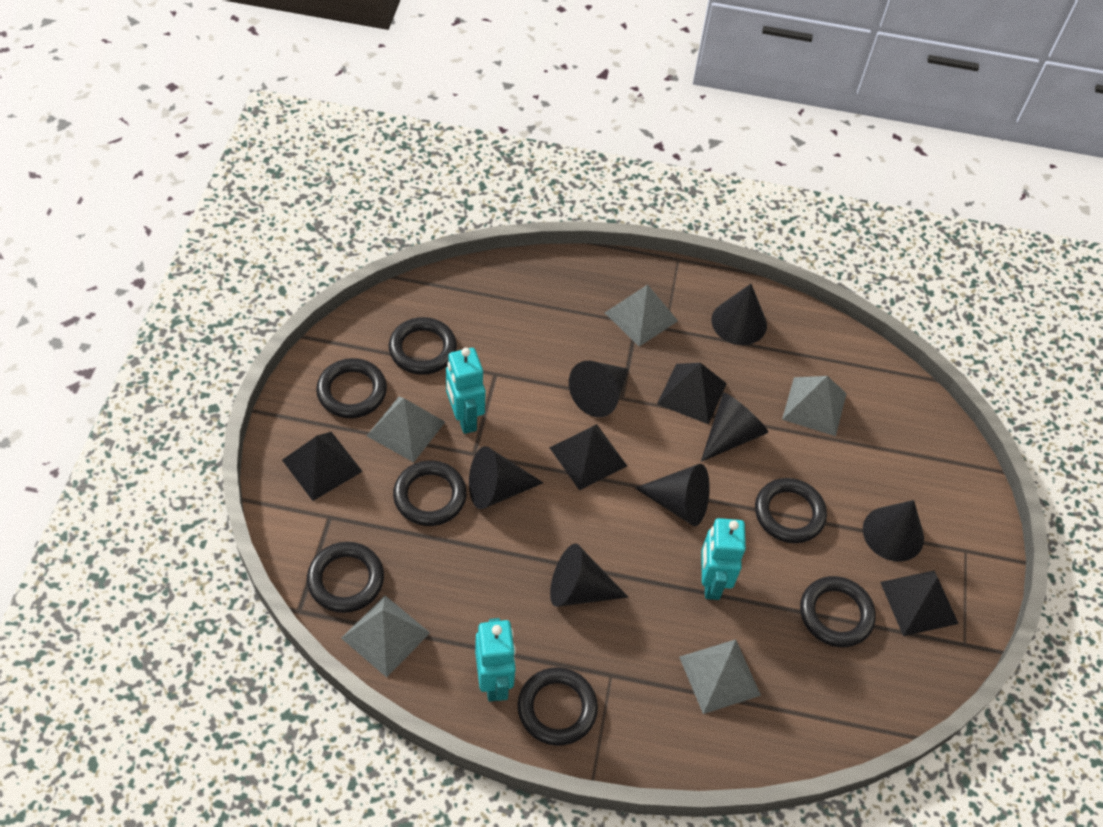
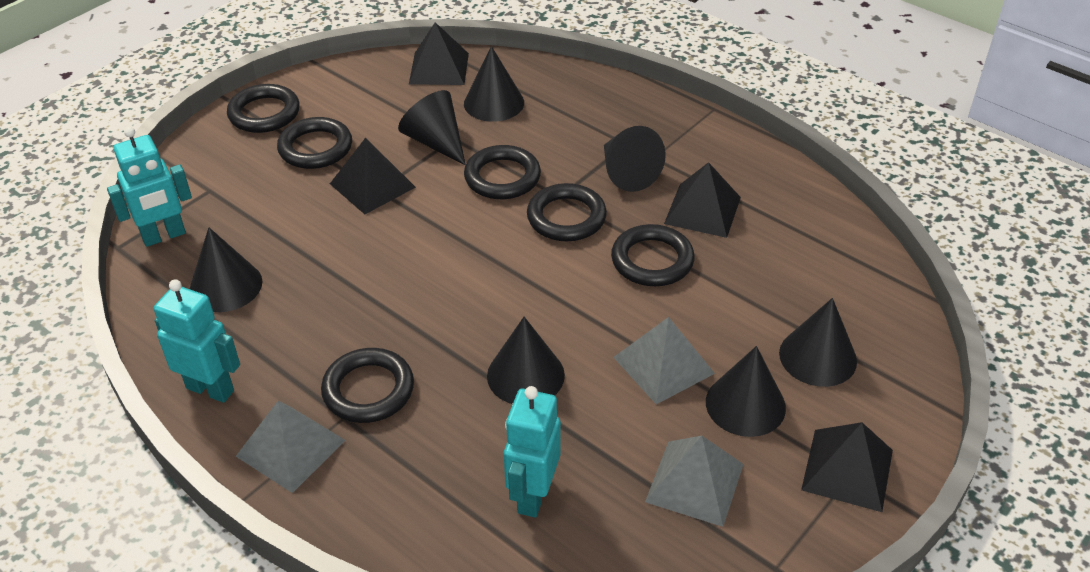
black ring: [307,542,384,613] [316,358,387,418] [389,317,457,375] [393,461,467,526] [517,667,598,746] [755,478,827,543] [800,576,876,647] = 7 -> [227,84,300,133] [277,117,352,169] [321,348,414,423] [464,145,541,199] [527,183,607,241] [611,224,695,286] = 6
grey pyramid: [341,595,430,677] [367,397,445,462] [605,284,678,347] [679,639,761,714] [782,376,847,436] = 5 -> [236,401,346,493] [613,317,715,404] [645,436,744,527] = 3

